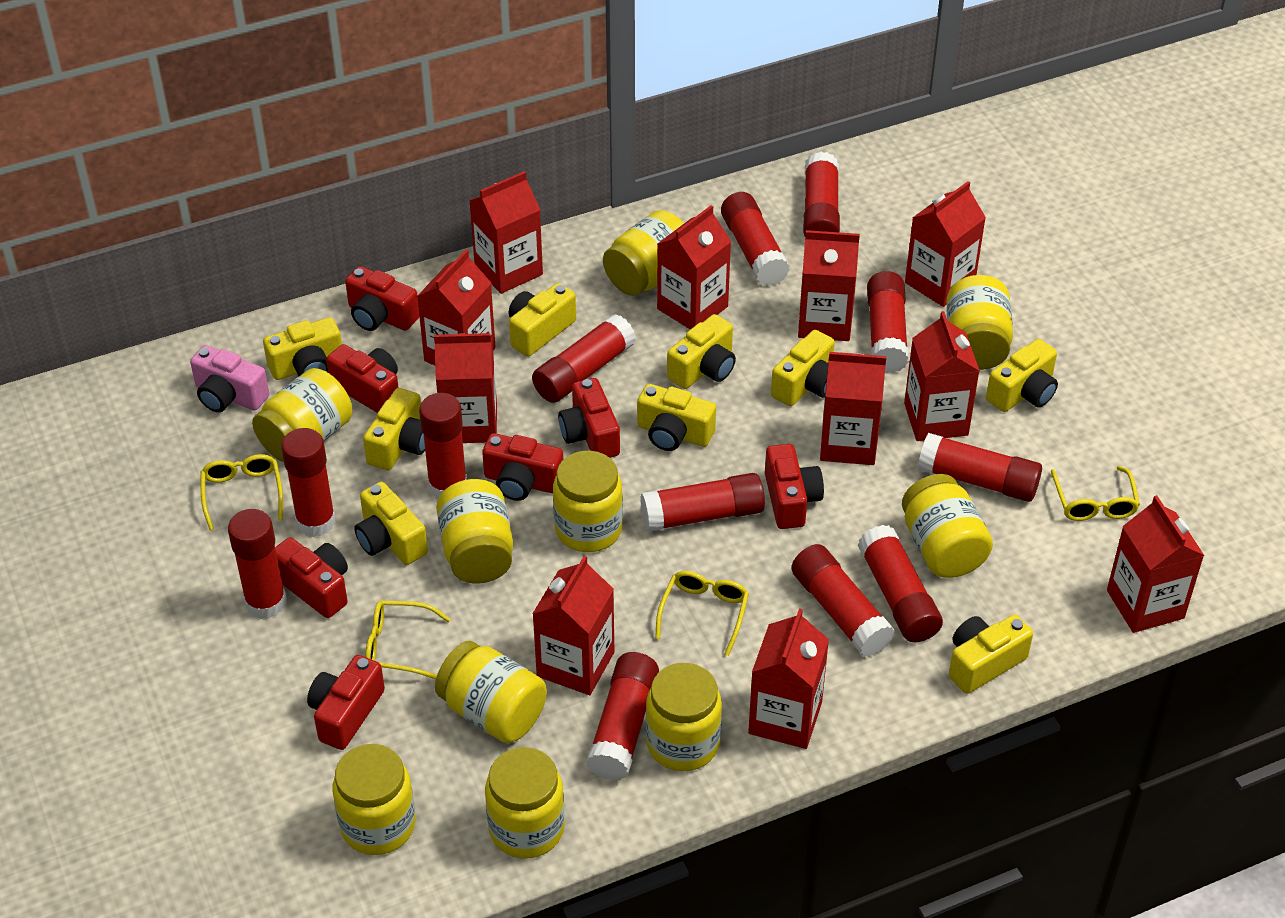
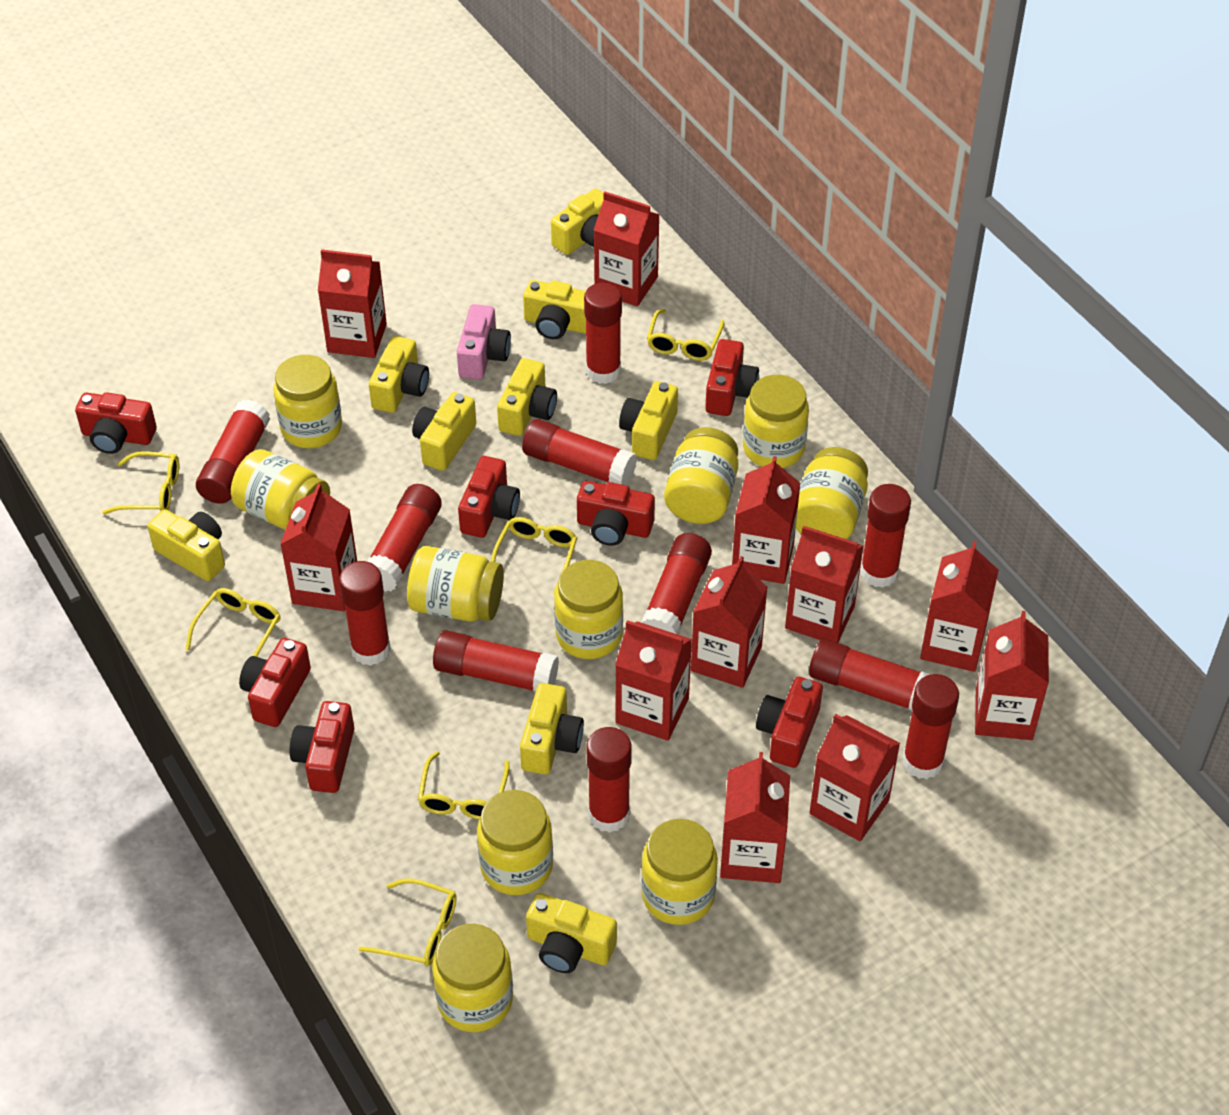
red glue stick: [228,509,286,619] [281,428,336,537] [419,393,467,499] [532,314,636,403] [586,652,659,781] [640,473,765,532] [721,192,790,286] [791,544,895,657] [803,152,840,236] [858,525,943,642] [867,271,909,373] [918,433,1042,502] = 12 -> [196,400,270,504] [339,561,391,666] [367,484,442,592] [433,630,559,692] [522,419,637,485] [584,283,622,384] [586,727,632,833] [641,533,712,634] [809,639,930,711] [860,484,911,588] [903,674,959,779] = 11
yellow glasses: [201,454,283,531] [365,600,450,679] [655,571,749,656] [1051,466,1140,521] = 4 -> [102,451,179,514] [185,588,281,657] [359,878,457,966] [418,751,509,820] [491,517,577,594] [647,309,724,361] = 6

